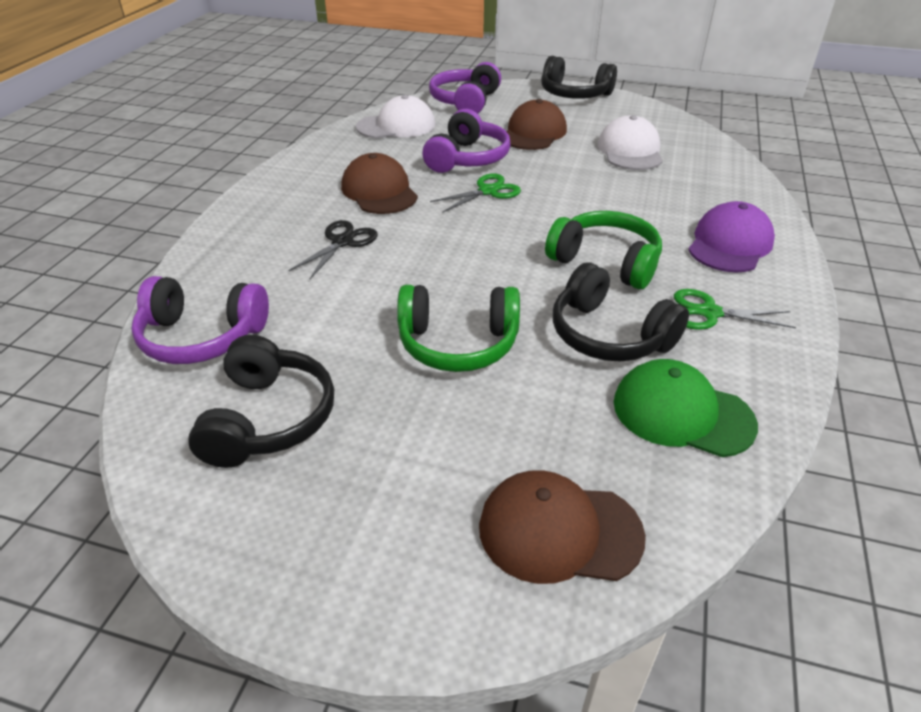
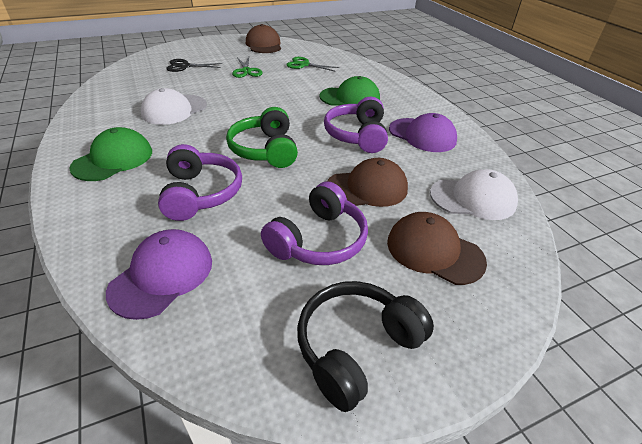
black headphones: [188,335,334,468] [541,56,617,99] [553,262,689,362] = 3 -> [297,281,434,412] = 1
green cap: [614,359,758,457] = 1 -> [69,127,152,181] [320,76,380,105] = 2
green headphones: [397,285,520,372] [545,211,662,289] = 2 -> [226,107,298,168] = 1
purple cap: [688,201,775,273] = 1 -> [106,229,212,320] [389,113,457,152] = 2

